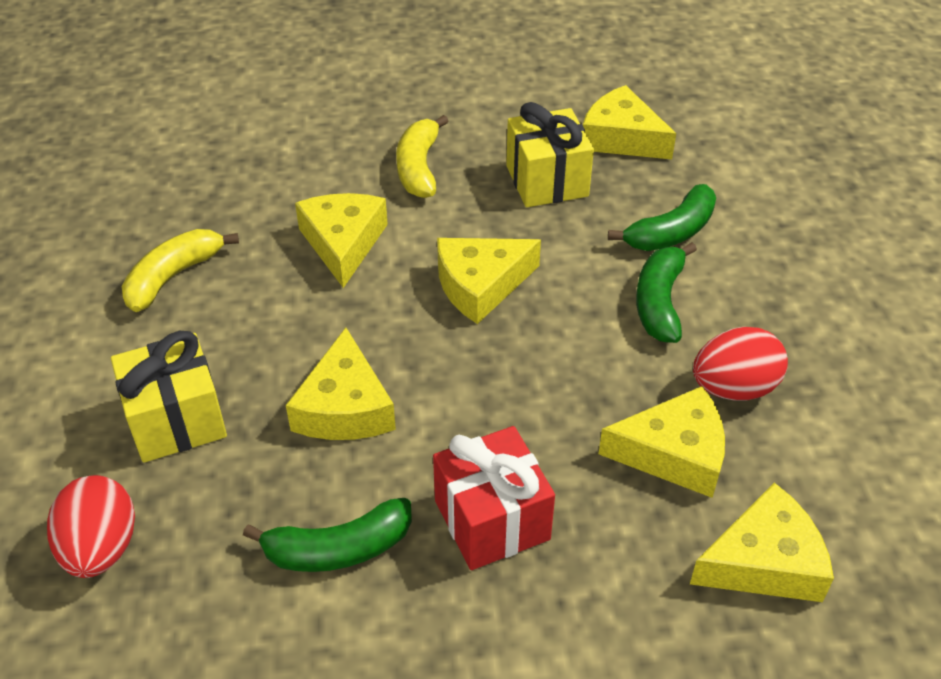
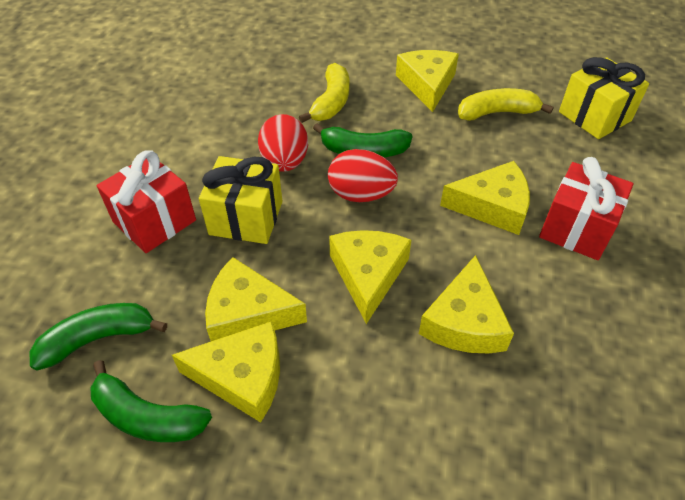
red gift: [433,426,555,570] = 1 -> [97,150,196,253] [539,157,633,260] = 2

